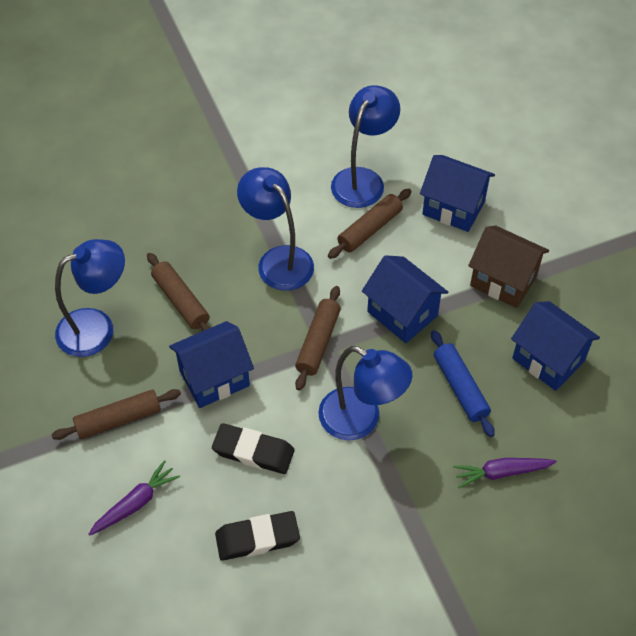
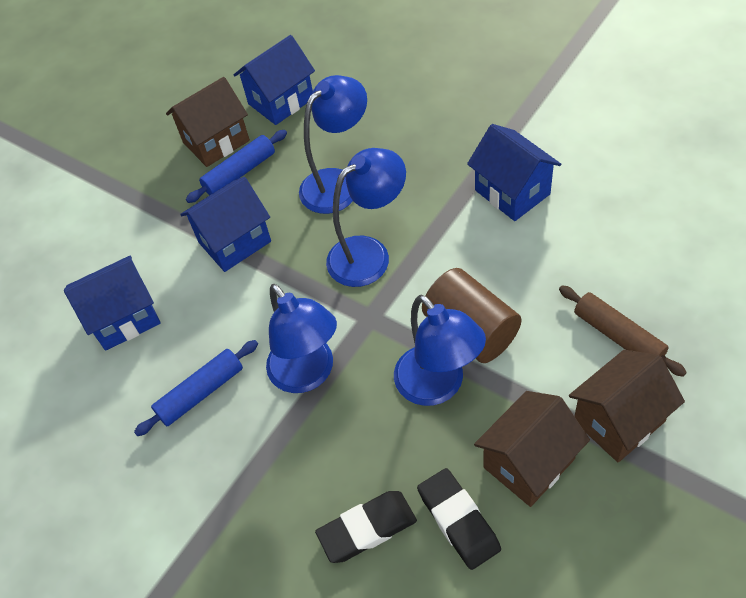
blue rolling pin: [431,330,495,437] = 1 -> [134,340,258,436] [186,130,287,203] = 2
brown cylinder: none = 0 -> [422,268,522,363] = 1
brown house: [468,225,549,308] = 1 -> [166,77,250,167] [474,391,590,507] [569,350,685,463] = 3
brown rolling pin: [52,389,181,440] [147,253,210,331] [295,286,341,391] [328,189,412,259] = 4 -> [559,285,687,377] = 1
purple carrot: [88,460,180,536] [453,458,557,488] = 2 -> none = 0

